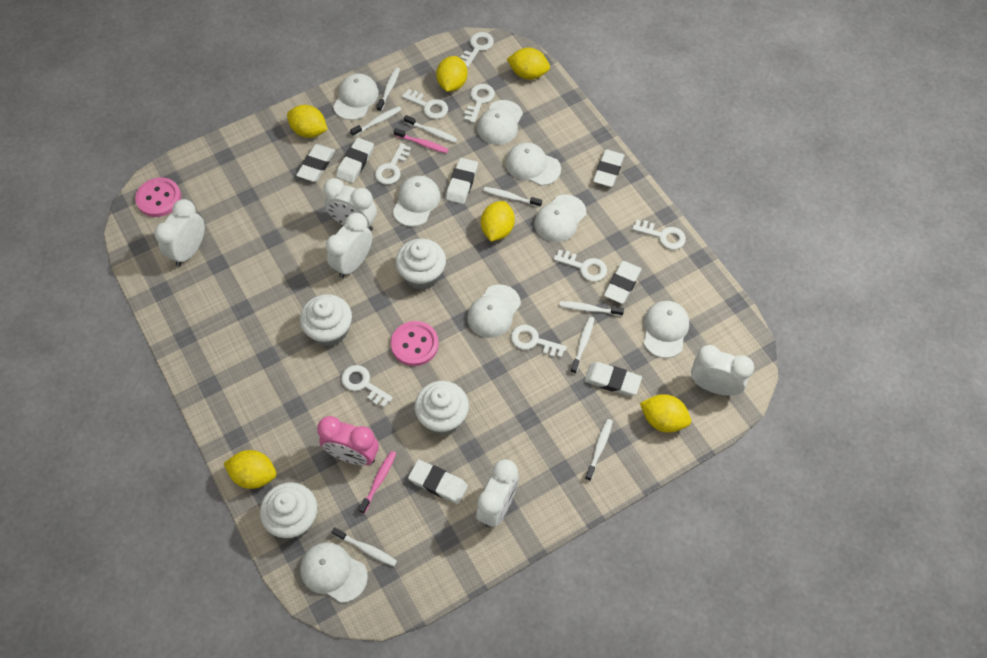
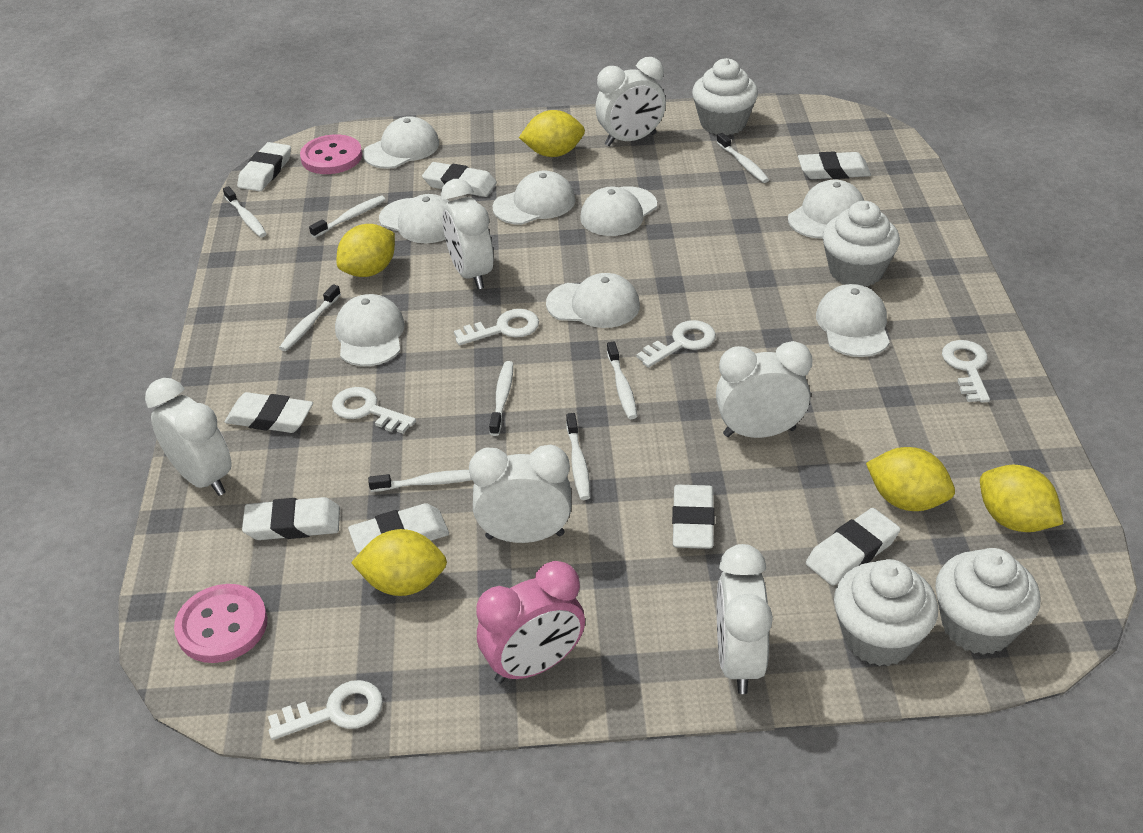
pink toothbrush: [358,451,396,514] [393,128,449,153] = 2 -> none = 0
white clock: [154,199,205,266] [323,178,377,231] [326,213,372,278] [476,459,519,528] [691,345,754,396] = 5 -> [145,378,232,496] [441,179,494,289] [469,445,571,543] [595,57,666,146] [716,341,812,438] [717,544,773,694] = 6
white eraser: [296,144,335,182] [336,138,374,183] [408,460,468,504] [446,158,478,204] [584,362,642,396] [593,149,625,187] [604,261,642,304] = 7 -> [225,392,313,433] [237,142,291,191] [242,497,340,540] [348,503,449,553] [422,162,497,197] [672,485,714,549] [798,151,871,179] [806,508,900,586] = 8
white key: [341,365,393,407] [375,143,411,185] [402,89,448,119] [460,32,494,68] [464,84,495,123] [511,325,567,358] [554,250,607,282] [632,220,686,250] = 8 -> [268,680,383,740] [332,387,416,434] [454,309,539,345] [636,320,716,368] [942,340,990,403] = 5
yellow lemon: [223,450,277,489] [287,105,328,138] [436,56,468,92] [481,201,515,241] [507,48,550,80] [640,394,691,433] = 6 -> [336,224,395,277] [351,529,447,596] [519,110,585,157] [866,447,955,511] [980,465,1063,532] = 5

